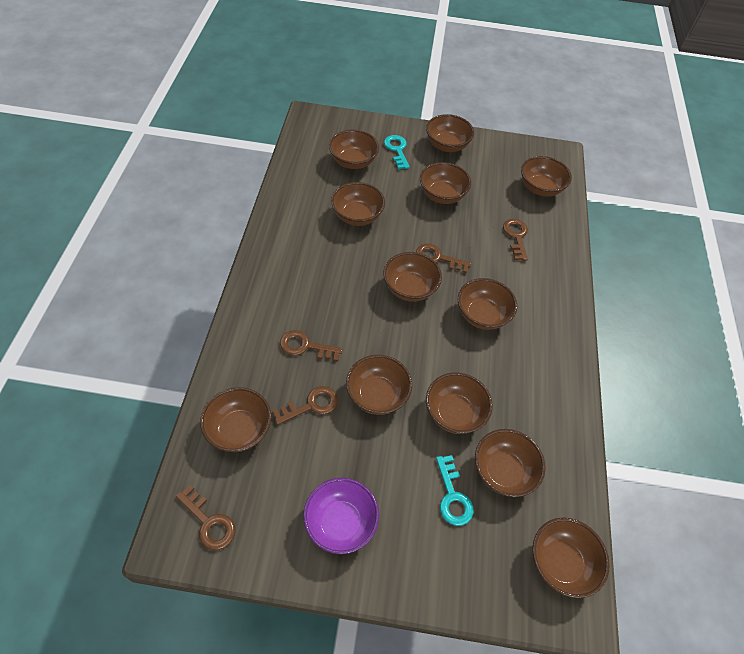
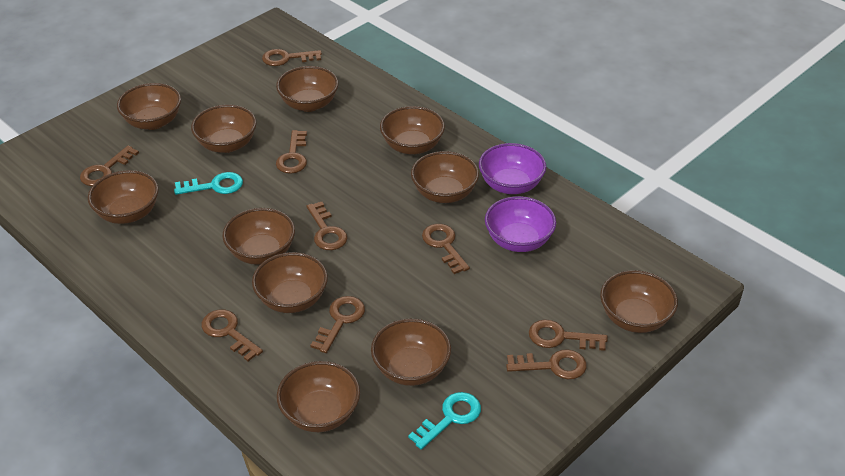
brown bowl: [200,387,272,452] [329,130,379,169] [331,182,385,226] [346,355,412,415] [383,252,442,302] [420,162,471,204] [426,114,474,152] [426,372,493,434] [458,278,517,330] [475,429,546,497] [521,156,572,197] [532,517,610,598] = 12 -> [88,170,159,224] [117,83,181,130] [191,105,257,153] [222,208,295,265] [252,252,328,313] [276,66,339,112] [277,361,360,432] [371,319,451,386] [380,106,445,155] [411,151,479,203] [600,270,678,333] = 11
brown key: [176,485,235,550] [272,386,338,425] [280,330,343,361] [416,244,471,273] [503,219,528,261] = 5 -> [80,145,139,186] [202,309,263,361] [262,49,322,66] [276,130,307,174] [307,202,348,250] [310,296,365,353] [422,224,470,274] [506,349,587,379] [529,319,608,351] = 9
purple bowl: [303,478,379,554] = 1 -> [479,143,546,194] [485,196,556,252] = 2

